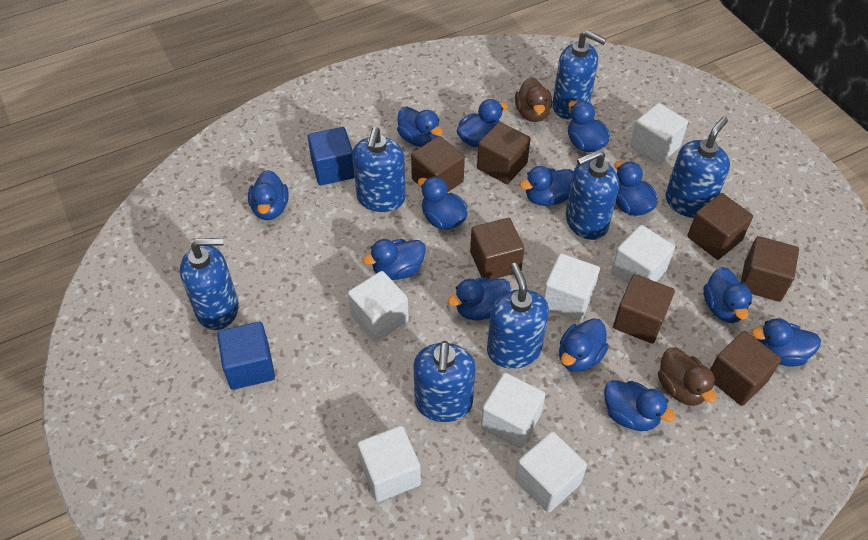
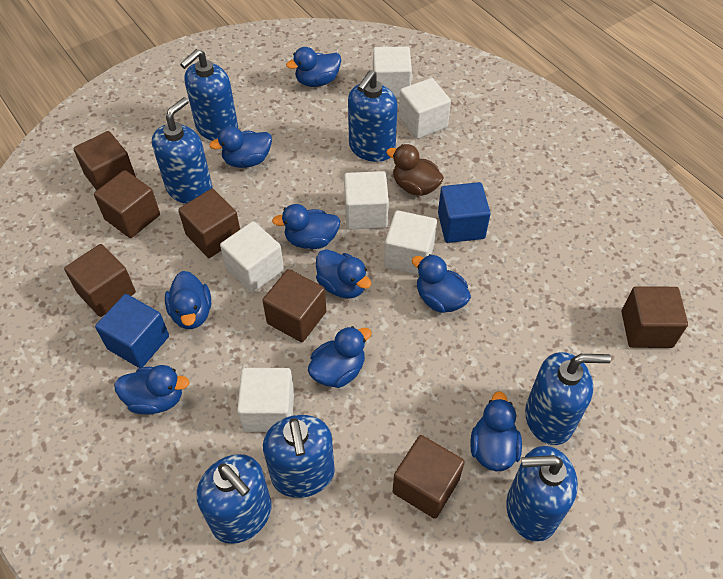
blue duck: [248,170,289,220] [363,239,426,280] [397,106,443,147] [418,176,467,230] [448,277,511,320] [457,99,508,147] [520,166,574,206] [559,318,609,372] [568,101,610,152] [604,380,676,431] [614,161,657,216] [703,267,752,323] [751,318,821,367] = 13 -> [114,365,189,415] [165,271,211,329] [210,126,272,168] [272,204,340,249] [286,47,341,87] [308,326,372,388] [316,249,371,299] [411,254,471,313] [470,391,522,471] = 9
brown duck: [515,77,552,122] [658,347,716,406] = 2 -> [386,144,444,196] = 1
white cube: [348,271,409,342] [357,426,421,502] [481,373,546,449] [515,431,587,513] [543,254,600,321] [611,225,675,284] [630,103,688,165] = 7 -> [220,221,284,293] [237,368,294,432] [344,171,389,229] [373,46,412,98] [384,210,437,275] [399,78,451,139] = 6

